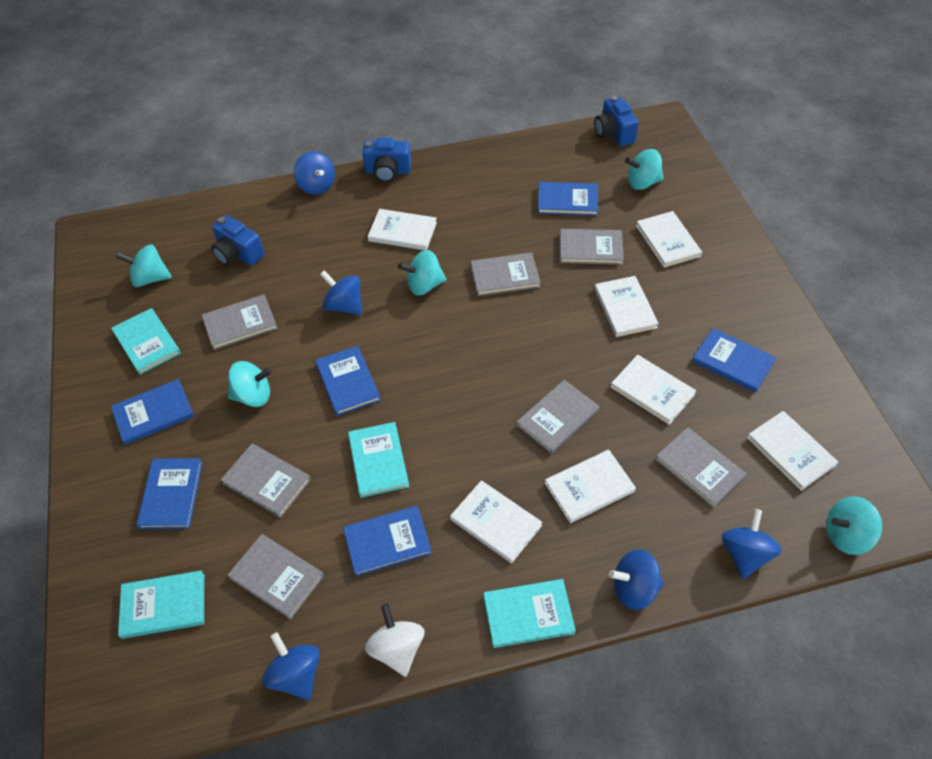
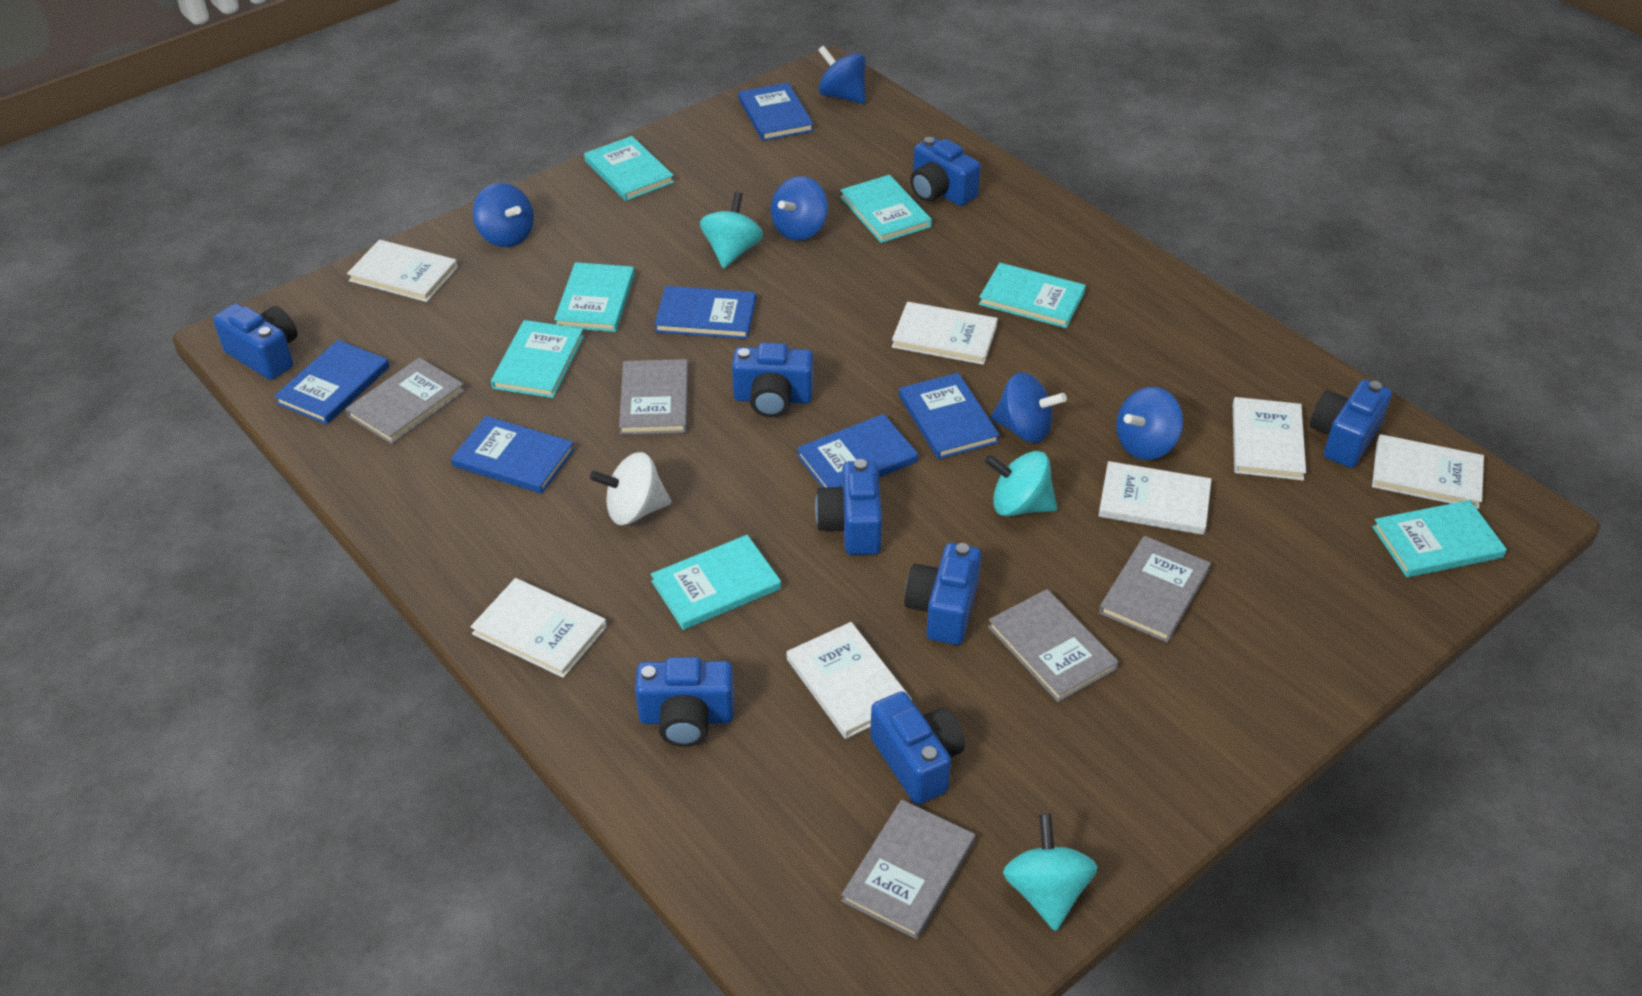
blue camera: [211,215,264,266] [362,138,411,182] [594,96,639,146] = 3 -> [213,303,297,380] [635,657,734,747] [732,343,813,418] [815,459,882,555] [870,691,965,805] [904,543,981,645] [910,137,981,206] [1310,380,1392,468] = 8
grey book: [202,294,277,350] [221,444,311,518] [227,534,324,619] [471,252,541,296] [517,380,600,454] [560,229,624,265] [655,427,747,508] = 7 -> [345,358,465,444] [619,359,688,435] [841,799,975,939] [988,589,1119,702] [1099,536,1211,643] = 5
turquoise book: [111,308,181,375] [118,570,204,639] [348,422,409,498] [484,579,576,648] = 4 -> [491,320,584,398] [554,262,635,332] [584,136,674,201] [651,535,781,630] [840,175,932,243] [979,263,1086,328] [1372,500,1507,577] = 7
turquoise spinning top: [116,245,172,287] [228,361,272,407] [398,250,447,295] [625,149,664,190] [826,497,882,555] = 5 -> [700,192,763,269] [985,451,1057,516] [1003,814,1098,931] = 3

